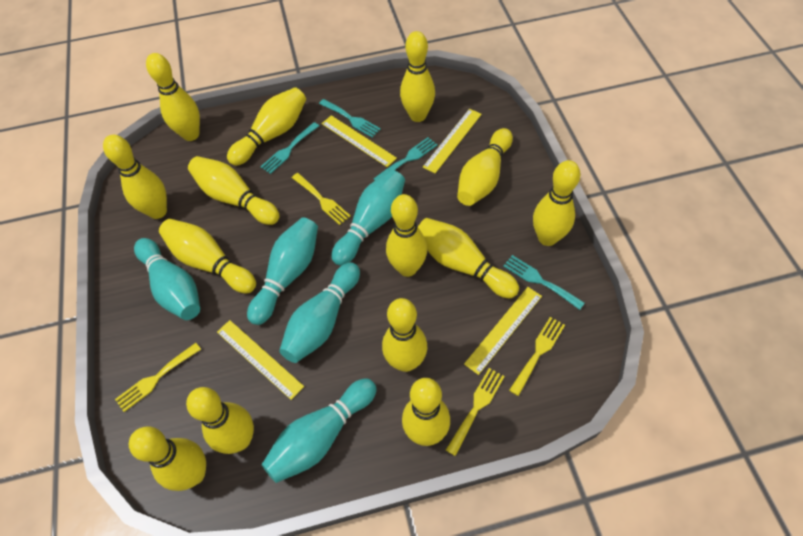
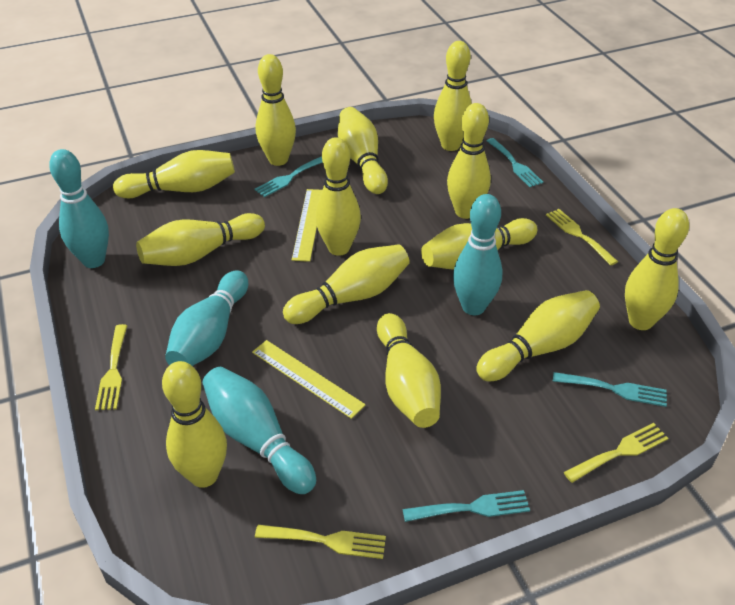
turquoise bowling pin: [134,238,200,320] [247,217,318,325] [262,378,377,483] [279,262,360,363] [331,170,405,266] = 5 -> [49,149,109,268] [165,271,248,366] [202,367,316,494] [453,194,502,315] = 4
yellow bowling pin: [103,135,167,219] [129,426,206,491] [146,53,200,141] [159,219,256,293] [186,387,254,454] [188,156,280,225] [227,87,306,166] [382,298,427,372] [386,194,427,277] [400,31,435,122] [402,378,450,446] [418,218,519,298] [457,128,513,206] [533,160,581,246] = 14 -> [113,150,235,198] [136,213,265,266] [162,361,227,488] [256,54,296,166] [283,244,410,324] [315,137,361,256] [338,107,388,194] [377,313,441,428] [421,218,537,270] [434,41,472,151] [447,103,491,219] [476,290,600,381] [625,208,689,330] = 13
yellow ruler: [217,320,304,400] [322,115,397,167] [423,109,482,173] [464,287,542,375] = 4 -> [252,340,366,419] [292,189,322,262] = 2

